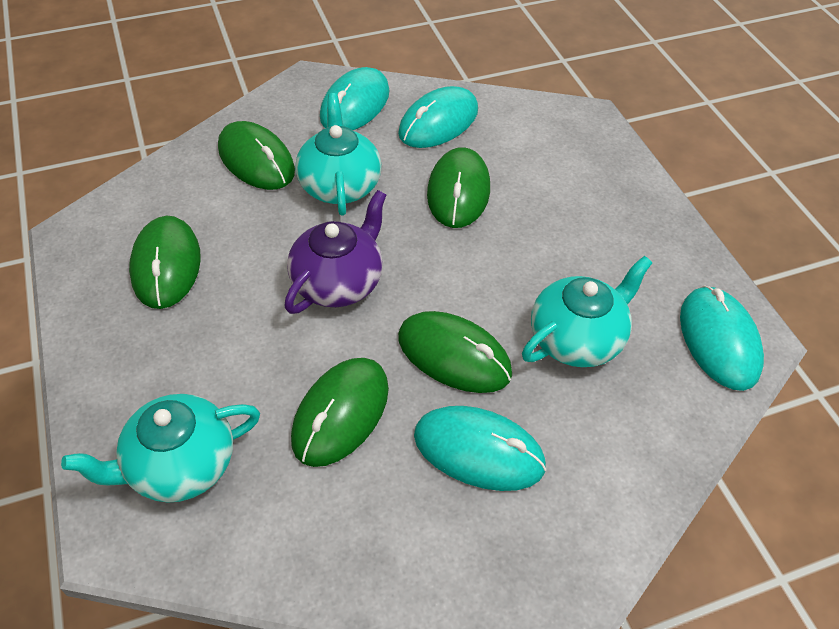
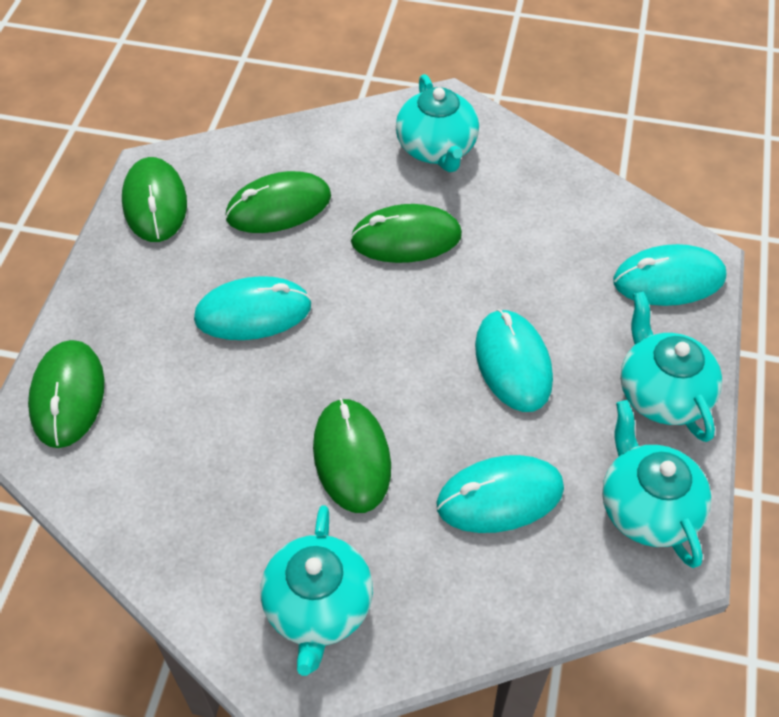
purple teapot: [285,190,386,314] = 1 -> none = 0
turquoise teapot: [61,394,260,503] [295,93,381,216] [522,256,653,367] = 3 -> [260,505,373,676] [396,74,479,172] [602,400,711,568] [620,292,722,442] = 4

